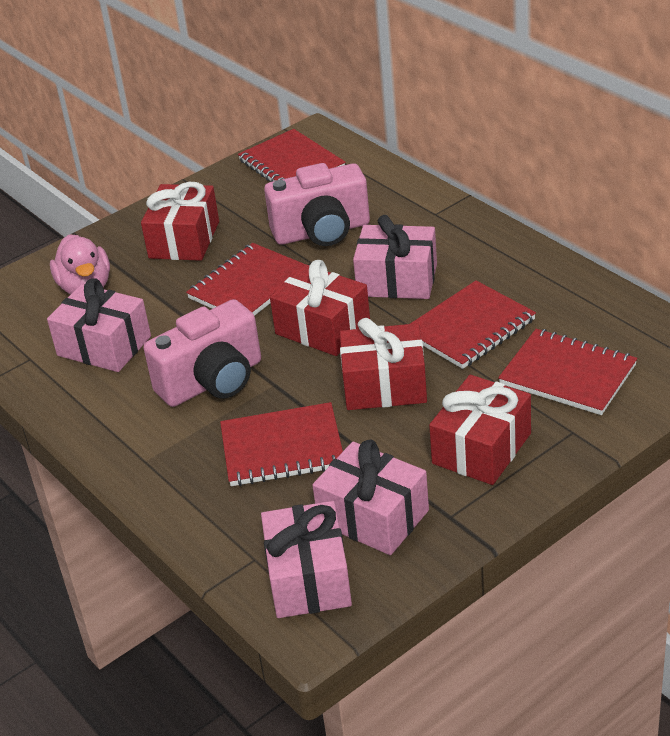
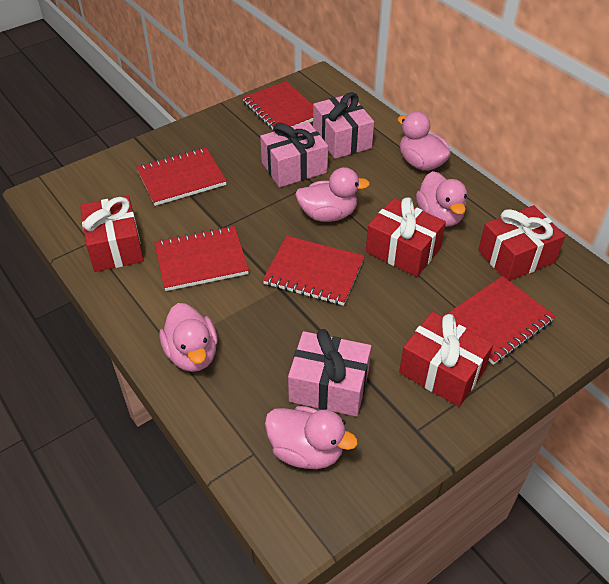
pink camera: [144,299,261,407] [264,163,370,246] = 2 -> none = 0
pink duck: [50,234,110,295] = 1 -> [160,303,218,372] [265,406,358,469] [295,167,370,222] [397,111,451,171] [416,171,467,227] = 5
pink gift: [47,278,151,372] [261,501,352,618] [312,440,429,555] [353,215,437,299] = 4 -> [260,122,328,187] [288,329,371,417] [313,92,374,159] = 3

